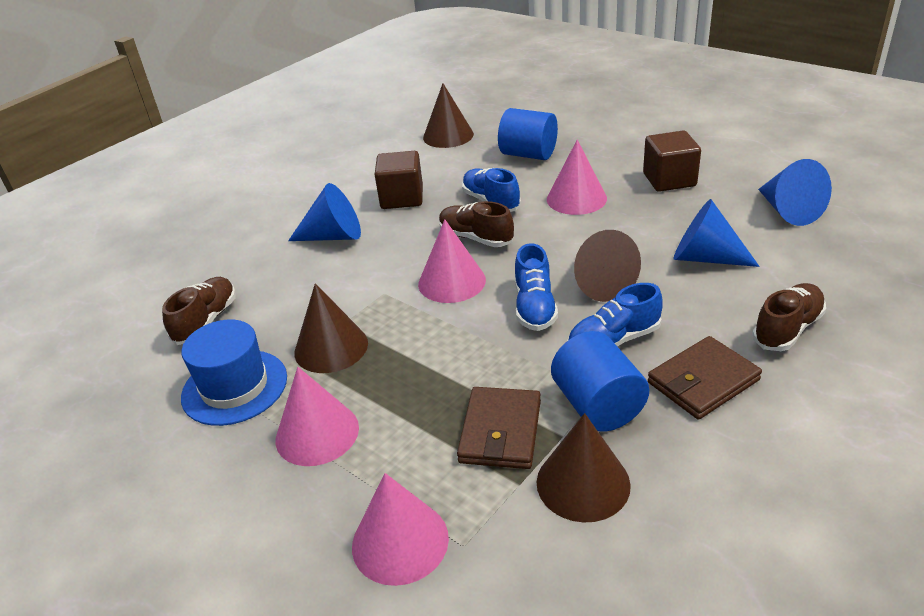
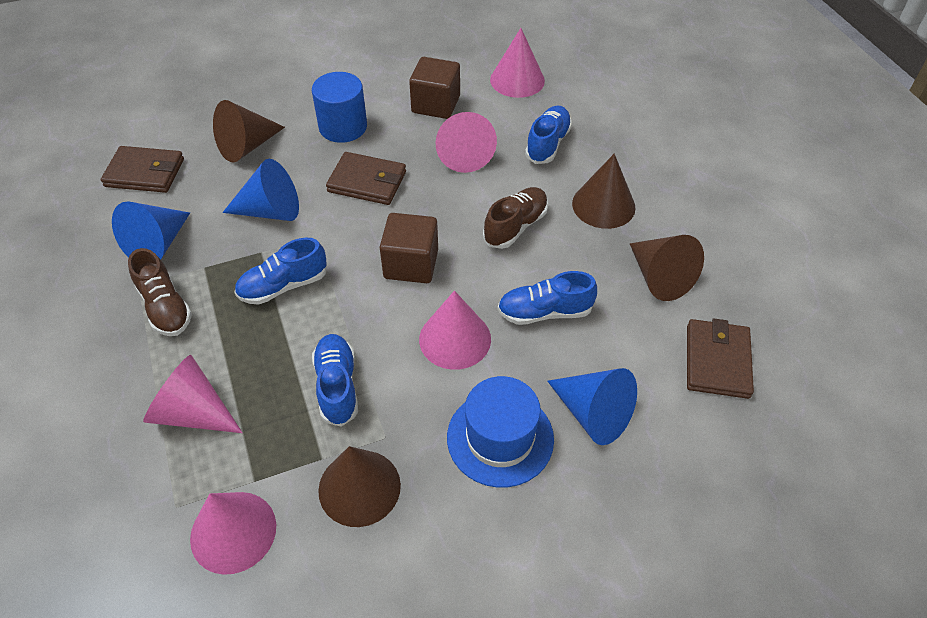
blue cylinder: [498,108,558,160] [551,331,649,432] = 2 -> [312,72,367,143] = 1
blue shoe: [462,168,521,212] [515,243,558,331] [567,283,663,347] = 3 -> [234,238,327,305] [312,334,358,427] [498,271,597,325] [525,106,572,164] = 4
brown shoe: [162,277,236,345] [439,201,514,247] [752,283,826,351] = 3 -> [128,248,192,336] [483,187,548,249] = 2
brown wallet: [457,387,541,469] [648,336,762,420] = 2 -> [101,146,184,193] [326,152,406,205] [687,318,754,399] = 3
pink cone: [276,367,359,466] [352,473,449,586] [418,219,486,303] [547,140,607,215] = 4 -> [143,355,243,433] [190,492,276,575] [419,291,491,370] [435,112,497,173] [490,28,545,98] = 5

